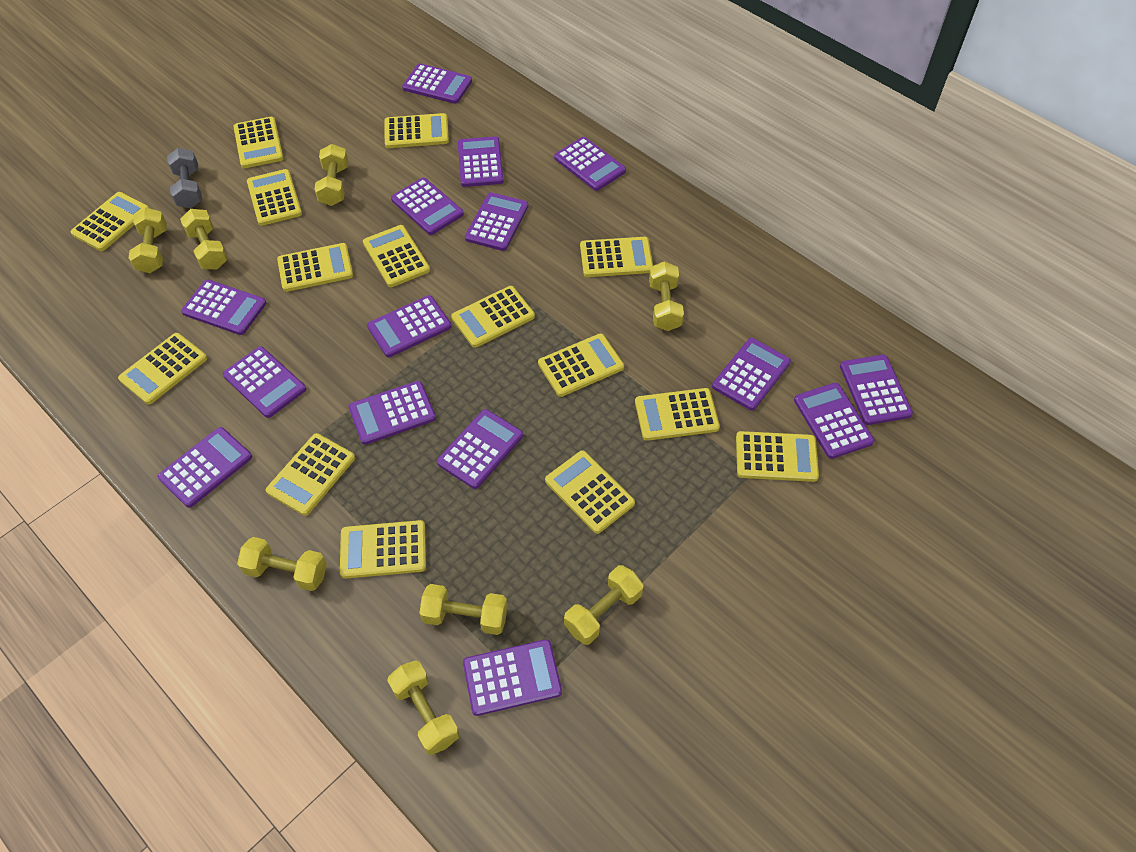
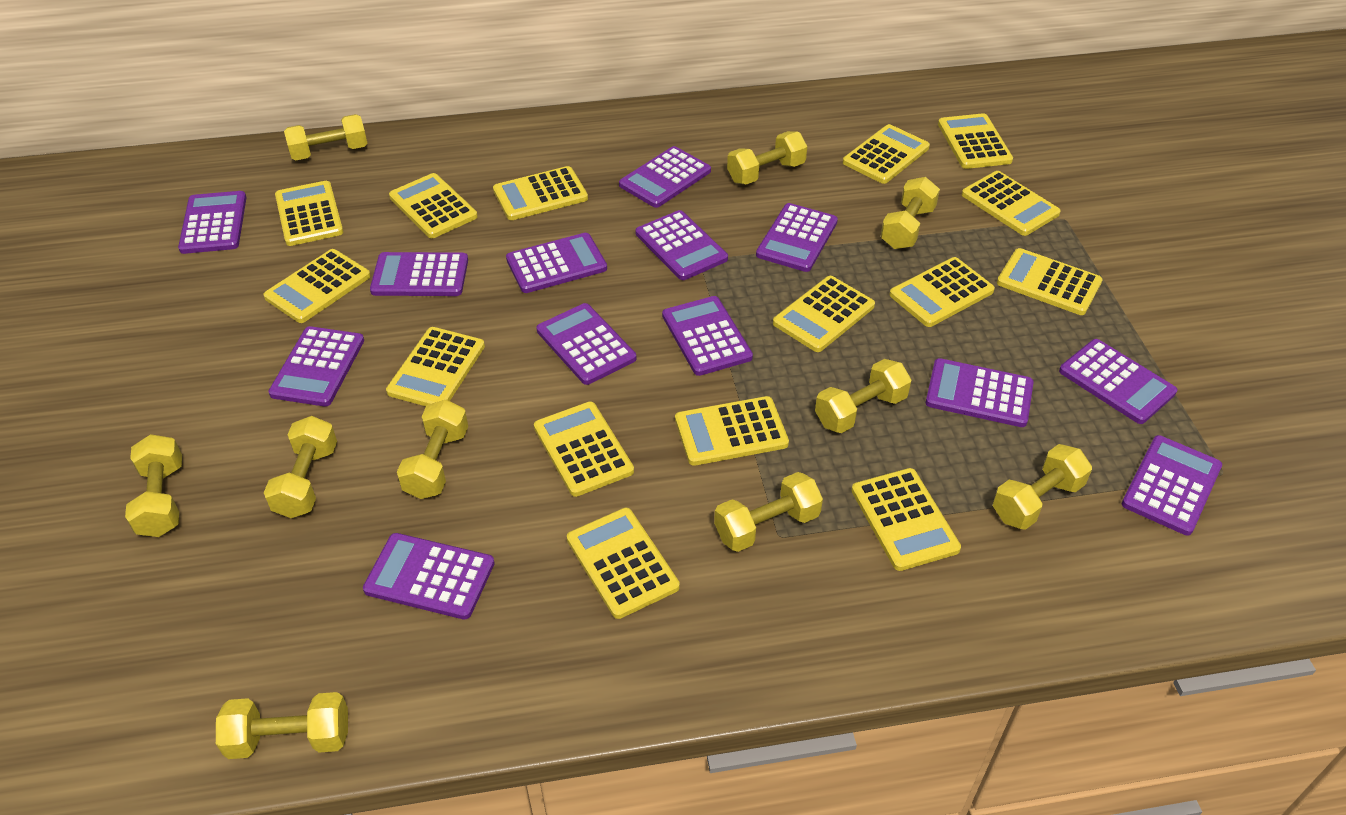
grey dumbbell: [167,148,202,208] = 1 -> none = 0
purple calculator: [157,427,252,508] [181,280,266,335] [223,346,306,418] [348,381,436,445] [367,295,452,357] [391,178,464,235] [402,64,472,104] [437,409,523,489] [458,136,504,187] [463,639,562,716] [465,193,528,251] [554,137,626,191] [712,338,791,411] [794,383,874,459] [840,355,913,425] = 15 -> [178,191,246,254] [268,326,364,406] [363,533,495,619] [370,252,468,296] [506,233,607,293] [536,303,636,385] [619,146,711,208] [636,210,728,280] [662,296,753,376] [756,203,838,272] [926,358,1034,427] [1059,339,1177,424] [1122,435,1222,536] = 13
yellow dumbbell: [129,208,167,273] [180,209,228,270] [237,537,327,591] [315,144,348,206] [387,660,459,755] [419,584,508,635] [564,565,643,645] [649,261,684,331] = 8 -> [125,434,182,537] [216,692,348,759] [264,416,337,518] [284,114,368,160] [397,399,468,499] [714,472,823,552] [727,131,807,185] [815,359,911,433] [880,177,940,249] [993,444,1092,530] = 10

